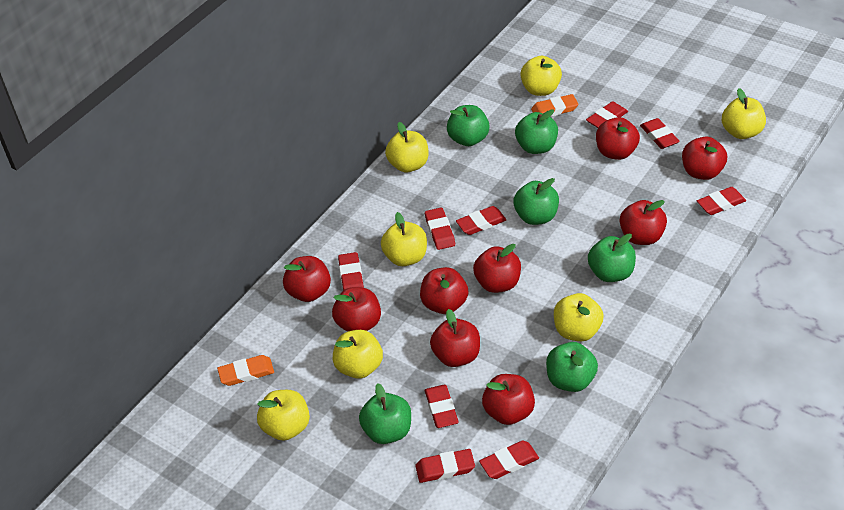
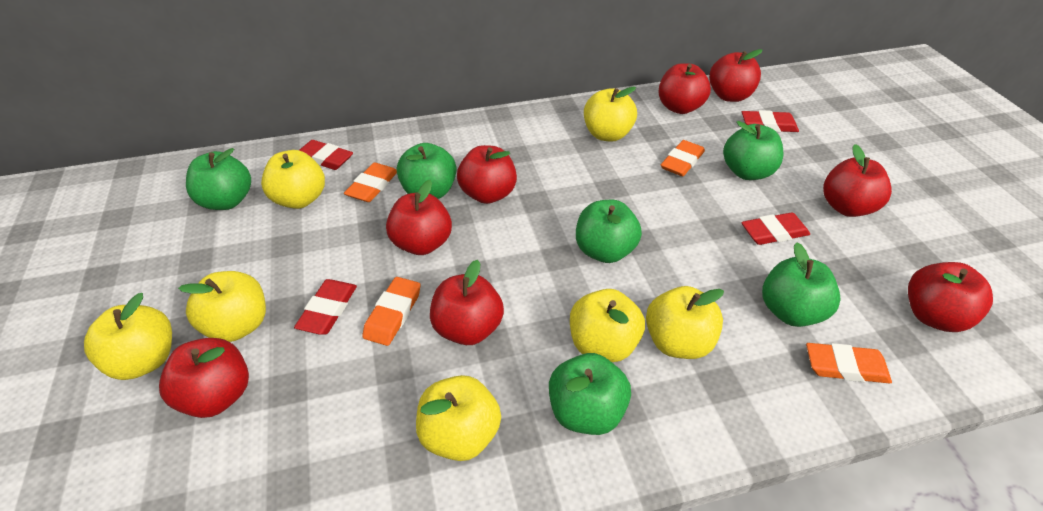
orange eraser: [217,355,274,386] [531,94,578,117] = 2 -> [344,163,397,202] [362,277,421,346] [661,140,705,176] [806,343,892,383] = 4
red apple: [283,256,331,302] [332,287,381,332] [420,267,468,314] [430,309,480,367] [473,244,521,293] [482,374,535,425] [596,117,640,160] [620,200,667,245] [682,137,727,180] = 9 -> [159,338,249,418] [386,180,452,255] [430,260,504,345] [457,145,517,204] [659,63,711,114] [709,49,762,102] [823,144,892,217] [908,262,993,332] = 8
red eraser: [338,252,364,291] [415,449,475,483] [425,207,455,250] [425,385,459,428] [456,206,506,235] [479,440,539,479] [586,101,628,128] [640,118,680,149] [697,187,746,215] = 9 -> [294,279,357,335] [299,140,353,170] [741,212,810,245] [742,110,799,132] = 4

